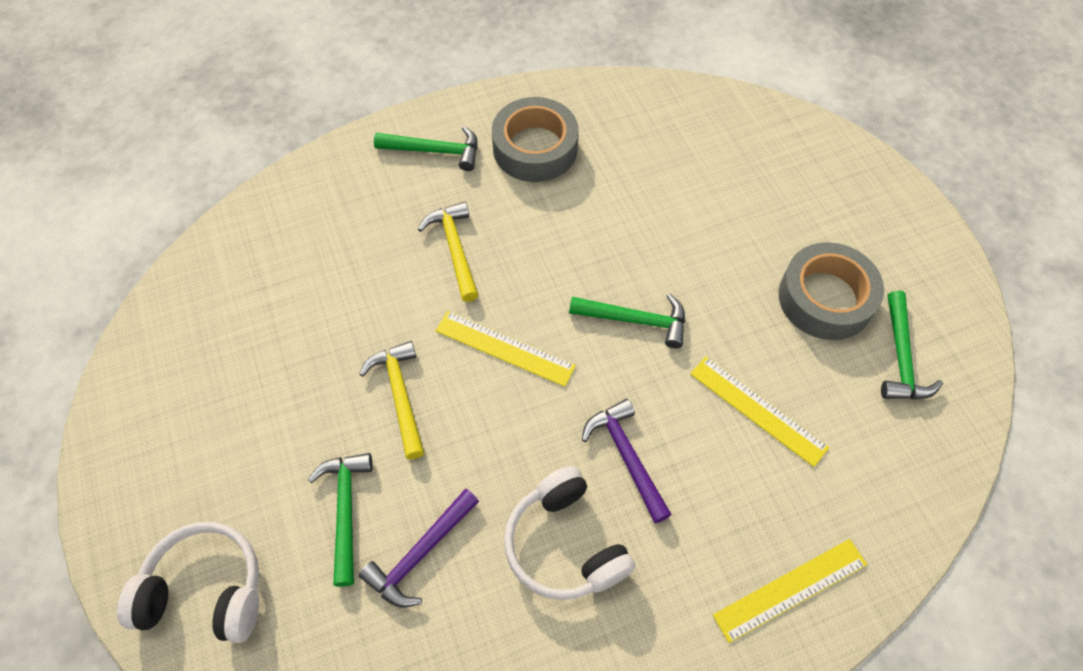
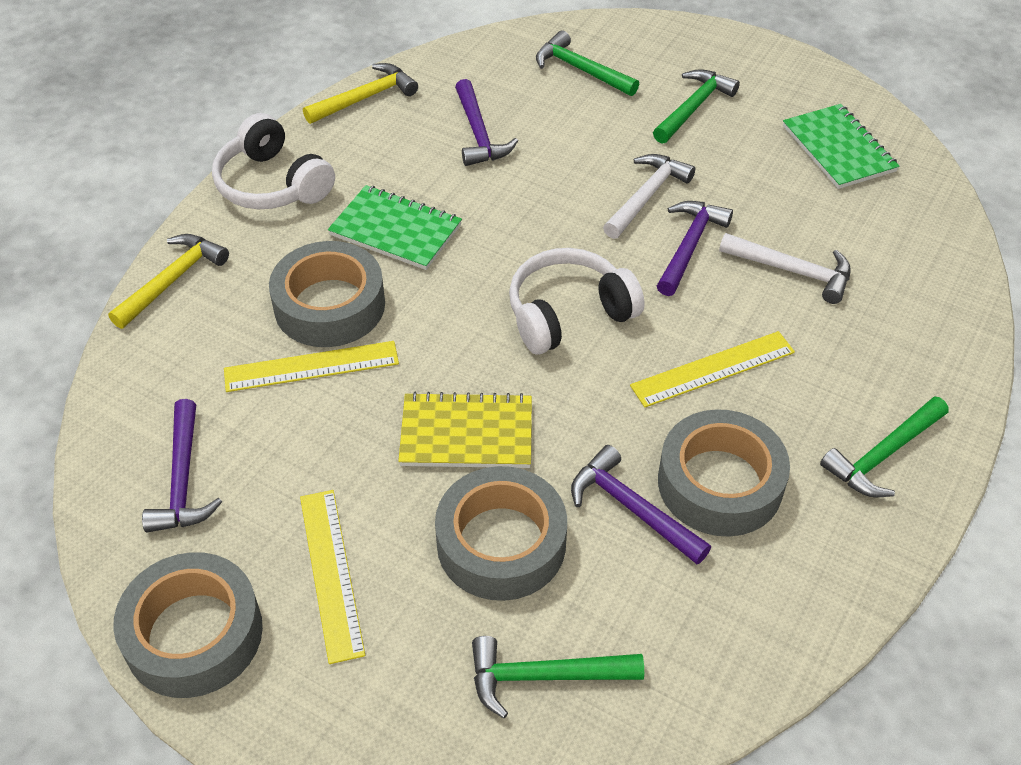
green notebook: none = 0 -> [328,185,462,270] [783,104,899,189] = 2
grey tape: [492,97,579,182] [779,242,884,340] = 2 -> [113,552,263,698] [269,241,385,347] [435,466,567,601] [658,409,790,537] = 4
purple hammer: [359,489,479,608] [582,399,672,524] = 2 -> [142,399,222,533] [455,79,518,166] [571,445,711,564] [657,201,733,296] = 4
white hammer: none = 0 -> [603,154,695,239] [719,233,851,304] = 2
yellow notebook: none = 0 -> [398,392,532,468] = 1

